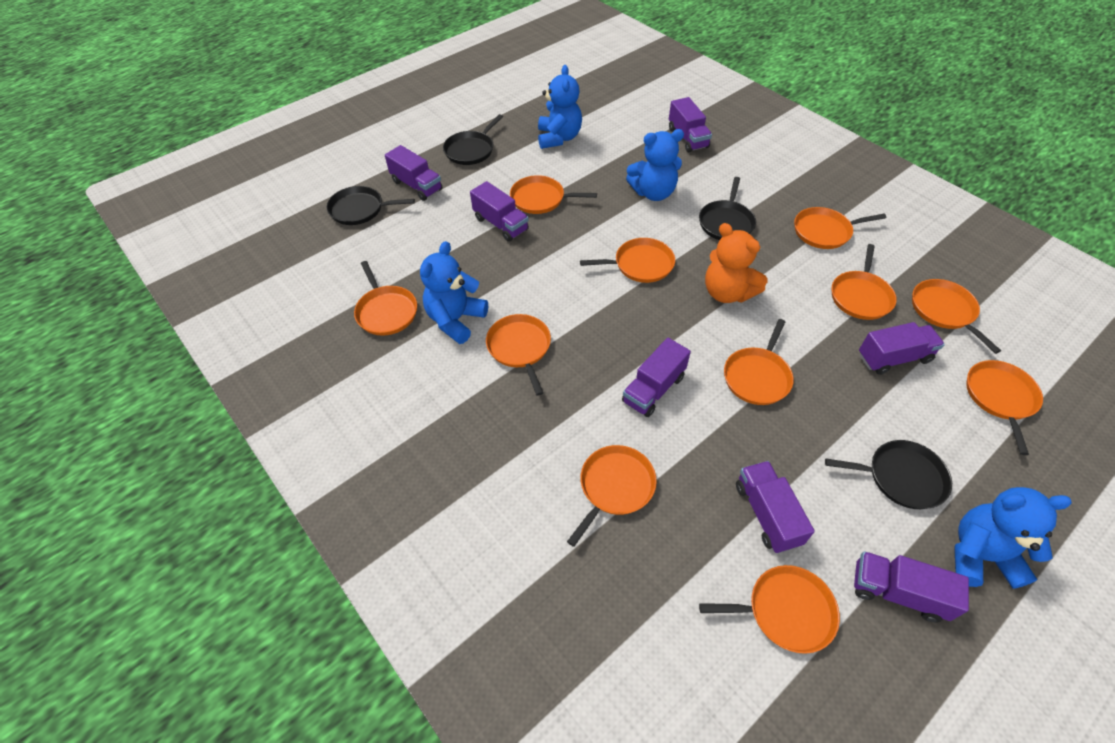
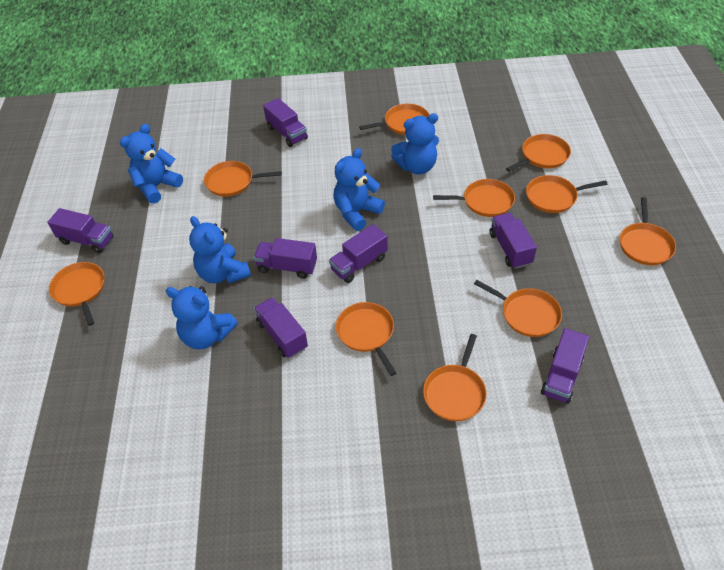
black pan: [327,186,415,225] [443,114,503,165] [699,177,756,240] [825,440,952,509] = 4 -> none = 0
blue teddy bear: [420,241,488,344] [538,65,582,149] [626,129,684,201] [954,487,1072,589] = 4 -> [120,124,183,204] [166,286,238,350] [189,216,251,284] [334,148,385,231] [391,113,439,174] = 5
orange pan: [354,261,417,336] [486,314,551,396] [510,175,597,214] [567,445,657,547] [580,238,675,283] [699,565,840,654] [724,319,794,405] [794,207,886,249] [832,244,897,320] [912,279,1001,354] [966,360,1043,455] = 11 -> [49,262,104,326] [204,161,282,197] [336,302,396,376] [359,104,429,135] [423,334,487,421] [433,179,515,217] [474,280,562,337] [506,134,571,172] [526,175,607,213] [620,197,676,265] = 10
orange teddy bear: [705,223,767,303] = 1 -> none = 0

